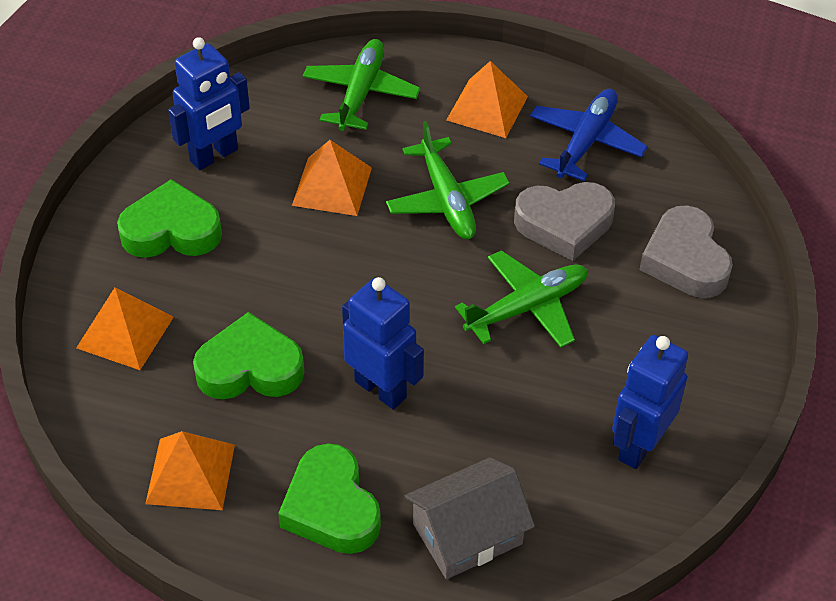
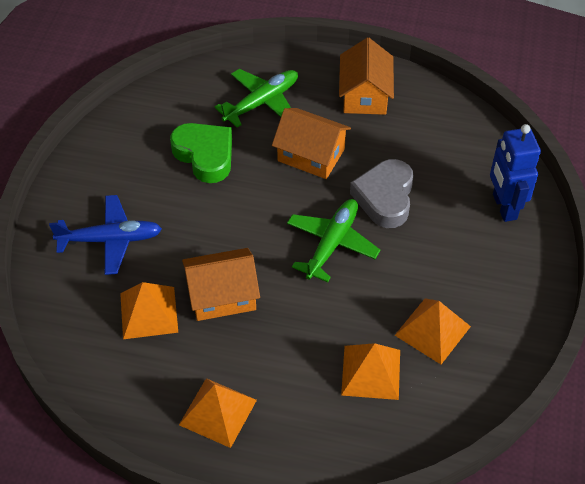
blue robot: [168,37,250,170] [342,277,424,410] [612,335,688,469] = 3 -> [490,124,541,222] = 1
green heart: [117,179,222,258] [193,312,304,399] [278,444,381,554] = 3 -> [170,123,232,183] = 1
green plane: [303,39,420,131] [386,121,510,239] [455,250,588,348] = 3 -> [214,69,298,128] [287,199,380,282] = 2
grey heart: [514,182,615,261] [639,205,733,298] = 2 -> [350,159,414,228] = 1
grey house: [405,457,535,579] = 1 -> none = 0
orange house: none = 0 -> [182,248,260,321] [272,108,351,179] [339,37,394,115] = 3

